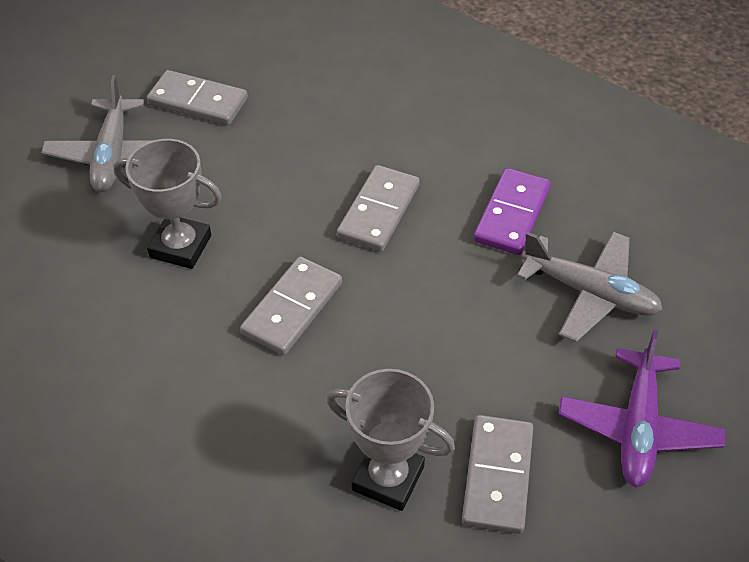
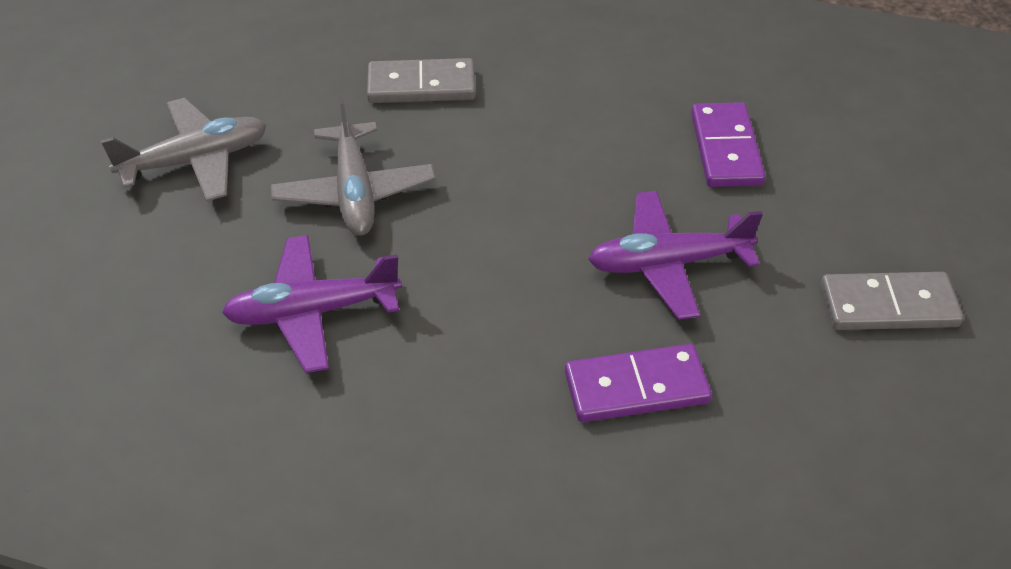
grey domino: [147,70,248,125] [240,256,342,355] [337,165,420,252] [462,415,533,534] = 4 -> [367,58,476,103] [821,272,963,330] = 2
grey trophy: [114,139,222,269] [326,369,455,511] = 2 -> none = 0
purple domino: [473,168,551,255] = 1 -> [565,344,712,422] [691,102,765,187] = 2
purple plane: [559,329,725,487] = 1 -> [222,235,401,373] [588,191,763,320] = 2

